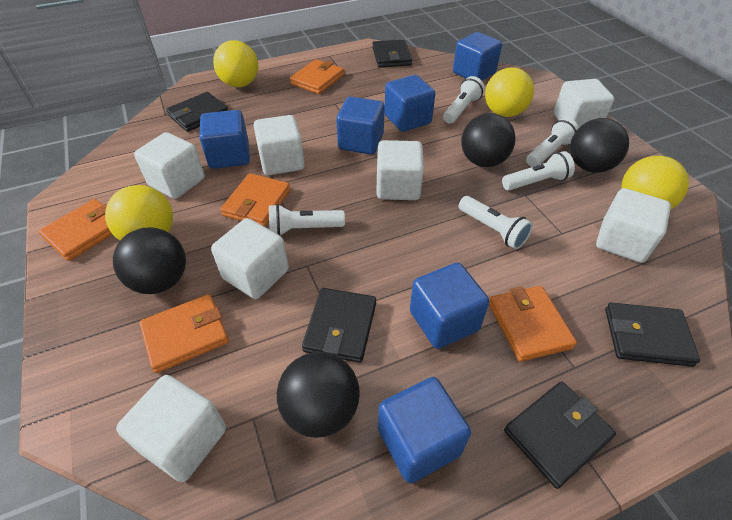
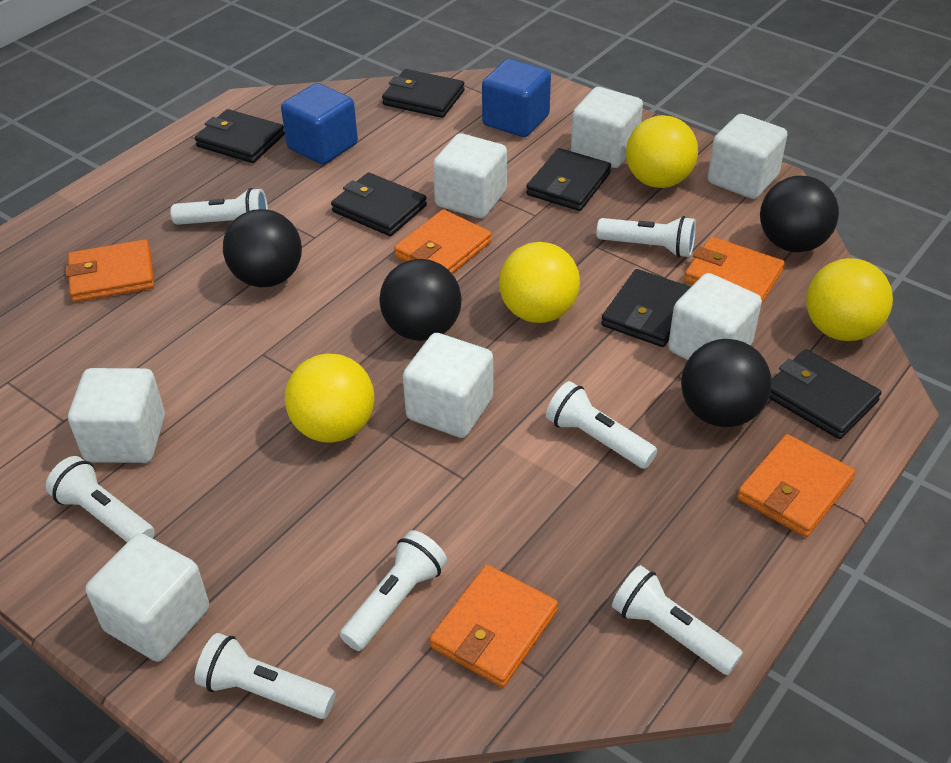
black wallet: [166,92,228,132] [302,288,376,363] [372,40,412,68] [504,381,616,489] [605,302,700,367] = 5 -> [195,109,285,163] [331,172,427,236] [382,69,465,118] [526,148,611,211] [601,269,691,347] [769,349,882,439] = 6
blue cube: [199,110,250,169] [336,97,385,155] [378,377,471,483] [384,75,435,132] [410,263,489,349] [453,32,502,81] = 6 -> [281,83,358,165] [482,59,551,137] = 2
white flashlight: [269,204,345,235] [443,76,485,124] [459,196,533,249] [502,151,575,191] [526,118,579,167] = 5 -> [46,456,155,542] [170,188,268,225] [195,633,336,719] [340,530,447,651] [546,381,657,469] [597,216,696,258] [612,565,743,675] = 7

